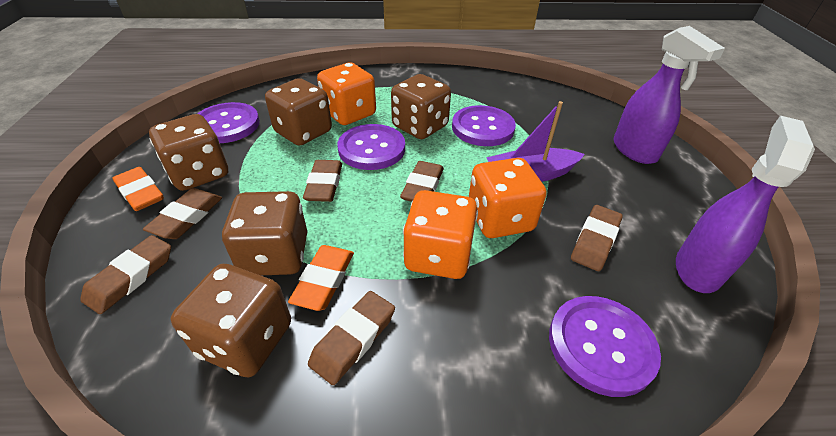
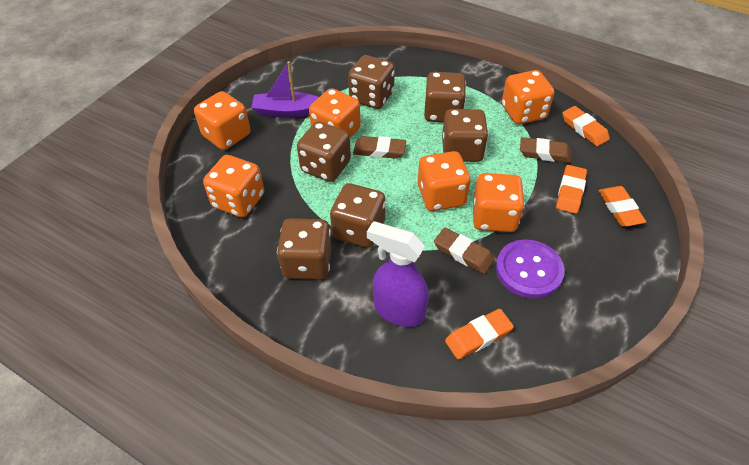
brown dice: [149,114,228,191] [171,264,291,377] [222,191,307,275] [265,78,332,146] [391,74,451,139] = 5 -> [277,218,332,280] [297,122,351,182] [330,183,386,248] [348,55,395,109] [424,72,466,122] [442,109,488,162] = 6
brown eraser: [80,235,171,314] [143,188,222,239] [303,160,342,202] [308,291,395,385] [400,161,444,202] [571,205,623,271] = 6 -> [353,136,406,159] [434,228,495,274] [520,137,572,163] = 3
orange dice: [317,63,376,125] [403,190,478,279] [469,158,547,238] = 3 -> [194,91,250,150] [203,155,264,218] [309,88,361,138] [418,151,471,211] [473,173,525,232] [502,70,554,124] = 6
orange eraser: [113,167,164,211] [288,245,354,311] = 2 -> [445,309,514,360] [556,165,587,214] [562,106,610,146] [599,186,646,227] = 4
purple button: [197,102,260,143] [337,124,405,170] [452,105,516,146] [549,296,661,397] = 4 -> [496,240,565,299] = 1
purple spray bottle: [613,26,725,164] [676,116,815,293] = 2 -> [367,221,429,327] = 1

